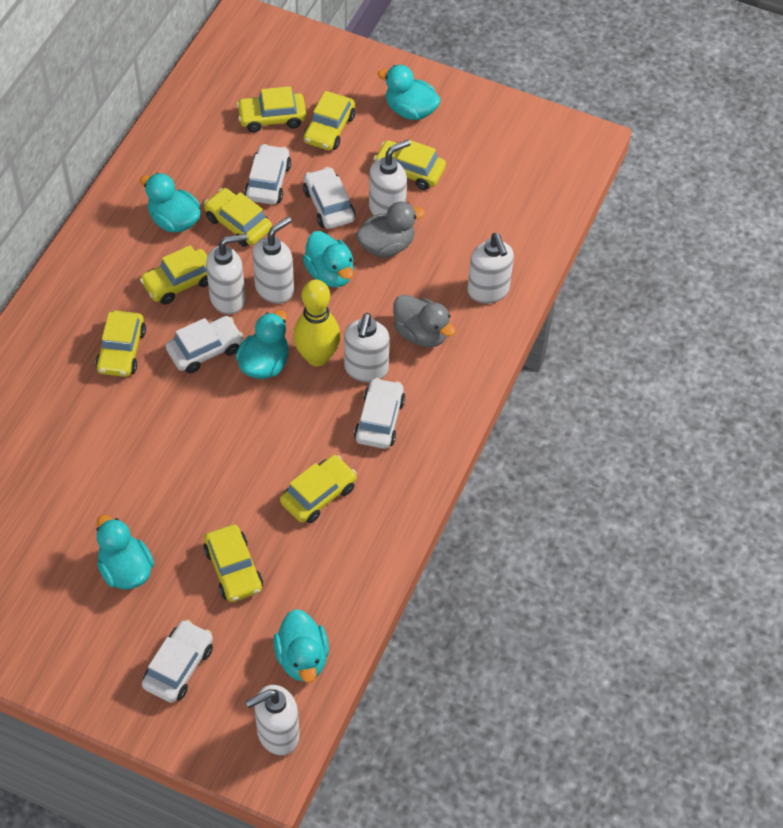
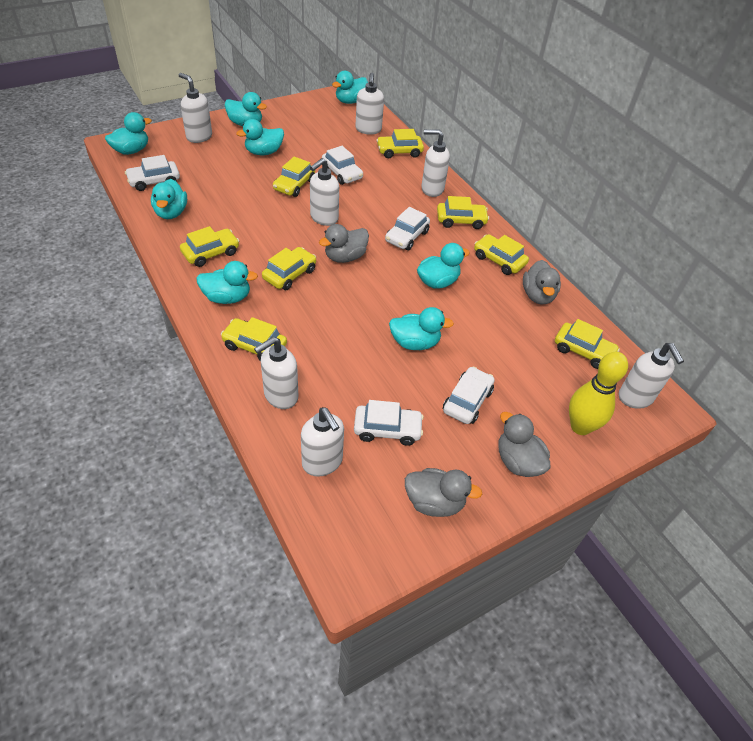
grey duck: [356,202,425,257] [393,294,456,347] = 2 -> [319,224,369,263] [405,468,482,517] [498,412,550,477] [523,260,561,304] = 4
turquoise duck: [96,515,154,590] [140,173,201,232] [236,310,288,379] [273,609,329,683] [303,231,354,287] [378,65,441,120] = 6 -> [105,112,152,155] [151,179,187,219] [196,261,258,304] [225,92,267,126] [236,119,284,155] [332,71,368,104] [389,307,454,350] [417,243,470,289] = 8
white soap dispenser: [206,234,248,315] [245,685,299,755] [252,217,294,304] [344,313,390,383] [369,140,411,216] [467,233,514,304] = 6 -> [179,73,212,143] [254,337,299,409] [301,407,344,477] [310,158,339,226] [355,73,384,134] [421,129,450,197] [619,343,684,409] = 7

